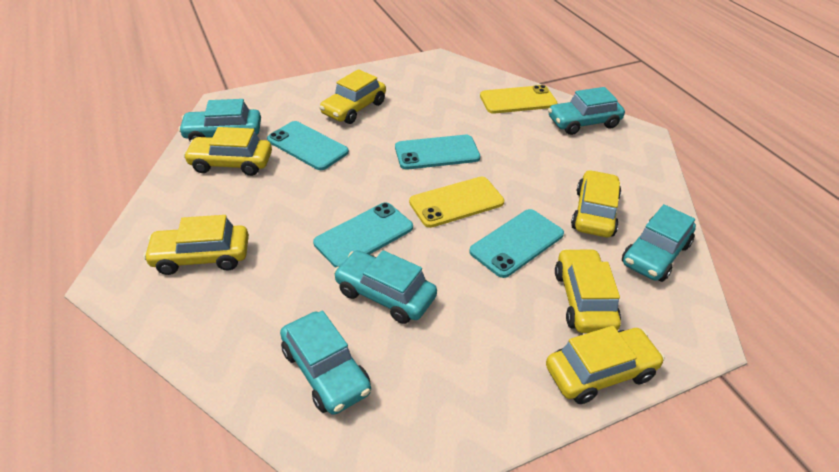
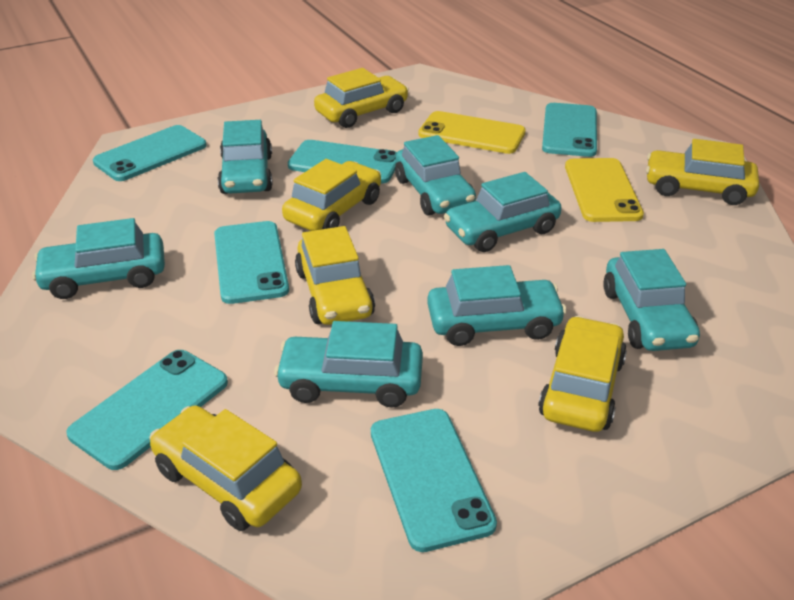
turquoise car: [178,99,261,141] [280,311,371,415] [334,250,437,324] [548,87,625,135] [622,204,696,282] = 5 -> [32,218,165,299] [218,120,273,194] [274,321,423,408] [395,135,476,216] [427,265,567,346] [444,172,562,252] [603,249,700,351] = 7
turquoise phone: [267,121,349,170] [313,202,413,268] [395,135,480,170] [469,209,564,278] = 4 -> [66,350,228,470] [93,125,207,181] [214,221,289,304] [288,140,397,184] [371,409,497,552] [542,103,597,157] = 6

